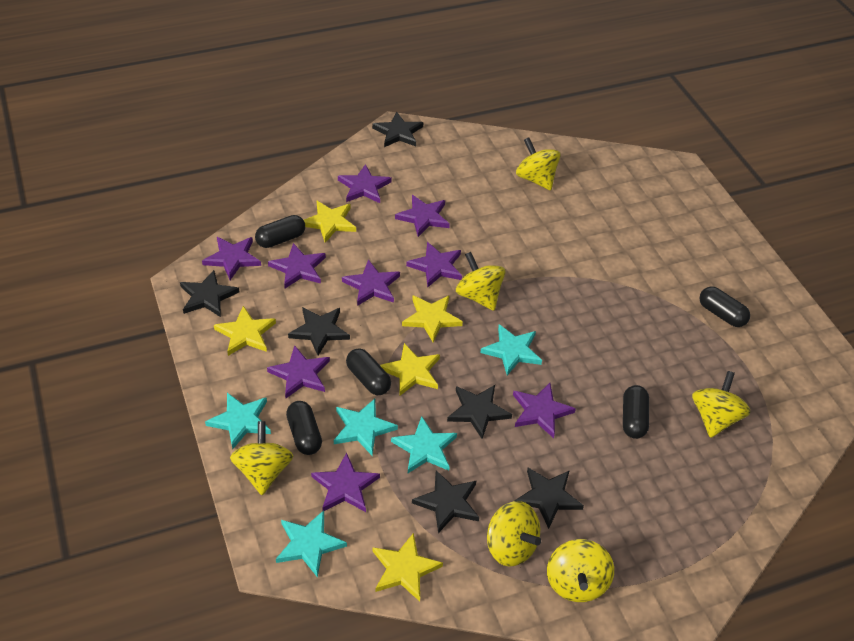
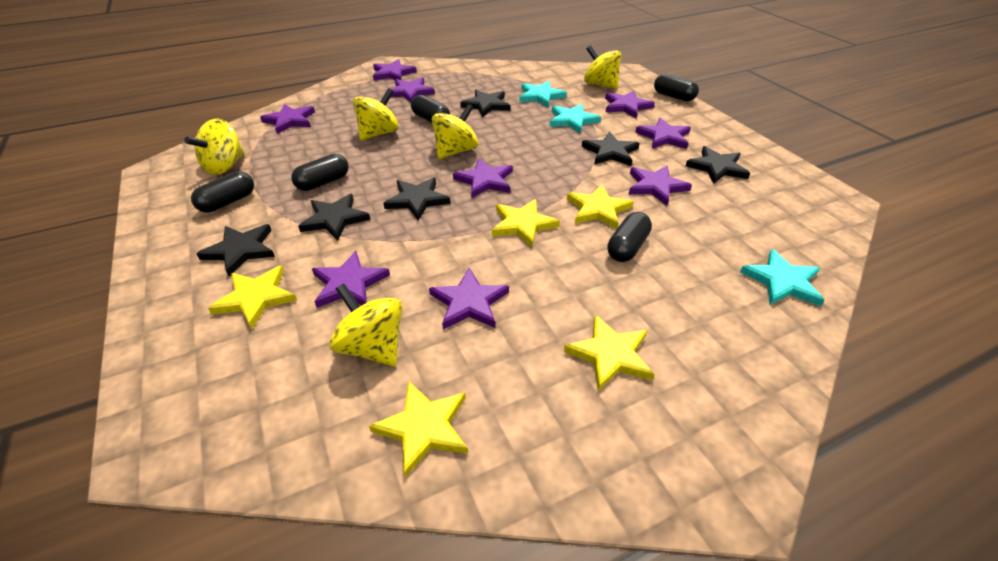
turquoise star: [205,393,271,449] [276,510,347,578] [334,399,398,456] [391,416,457,473] [480,324,542,375] = 5 -> [519,81,567,107] [549,104,601,133] [740,249,825,306] = 3
yellow spinning top: [230,421,293,495] [456,252,505,311] [487,501,541,567] [516,137,561,190] [547,539,614,602] [692,371,751,438] = 6 -> [184,118,245,175] [329,284,403,366] [353,88,399,141] [432,104,478,159] [584,45,621,89] = 5

